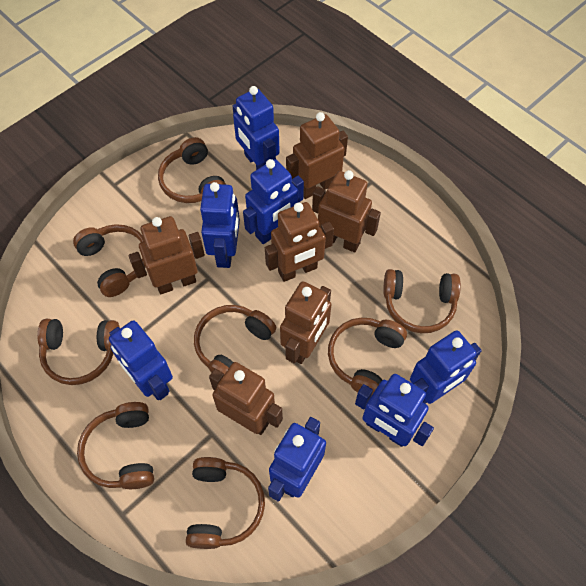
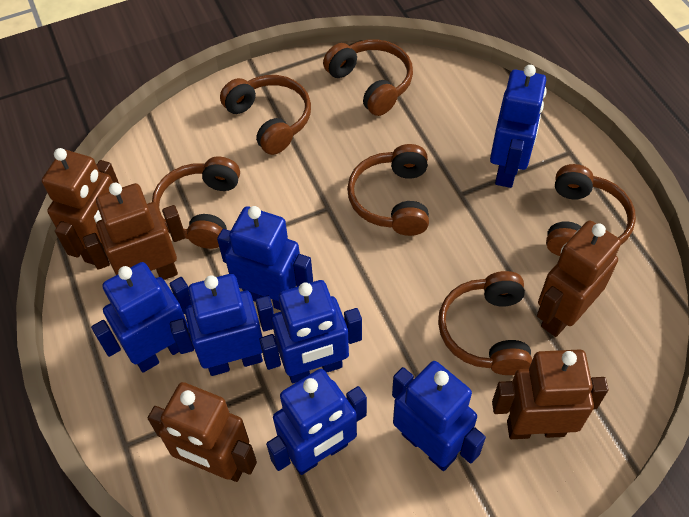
brown headphones: [37,319,120,385] [73,224,145,297] [77,402,154,489] [158,137,226,203] [186,457,265,549] [194,305,276,374] [328,318,407,396] [383,269,461,333] = 8 -> [152,157,240,249] [220,75,311,155] [323,39,413,116] [347,144,429,236] [438,271,532,375] [546,164,636,256] = 6
brown robot: [129,216,205,294] [209,362,283,435] [265,202,334,282] [280,281,332,364] [286,112,348,199] [312,170,381,253] = 6 -> [42,148,119,265] [83,183,186,280] [148,382,257,482] [492,349,608,439] [537,220,621,337] = 5

